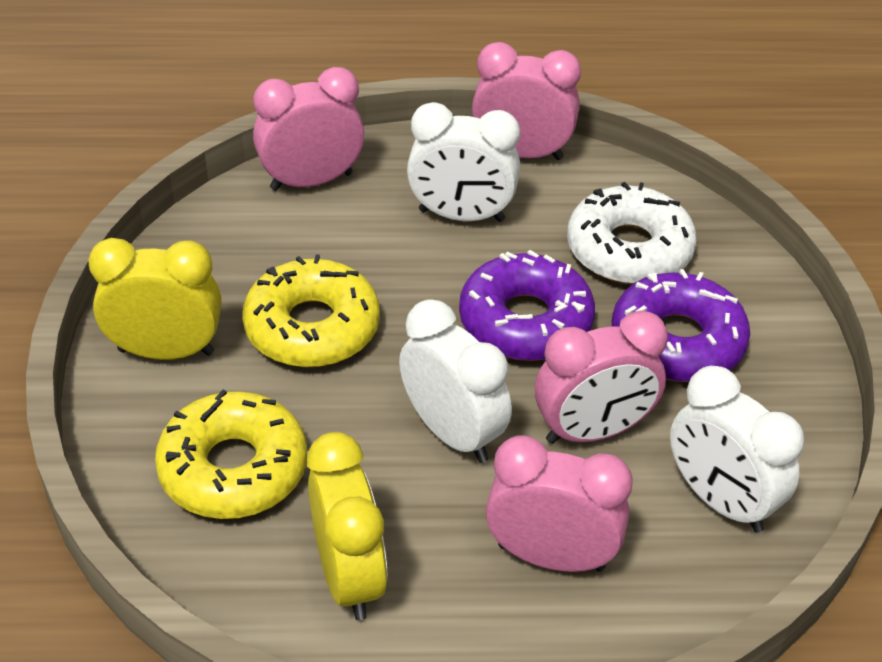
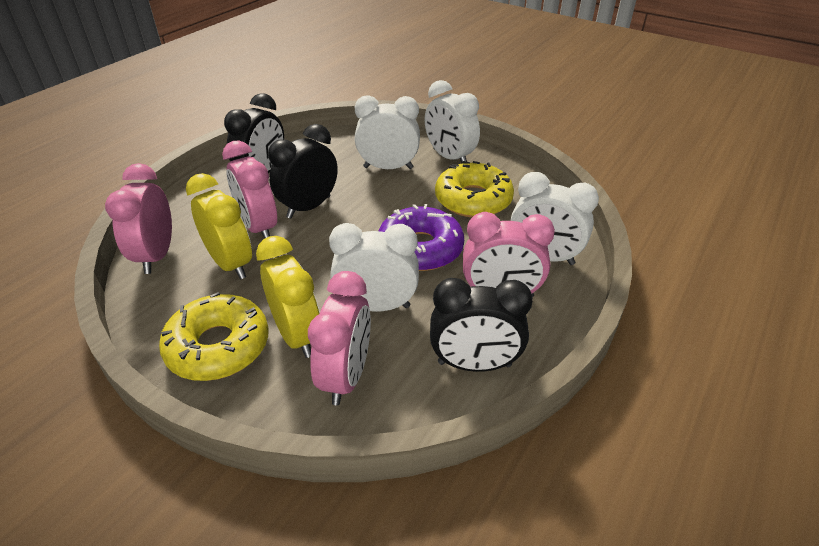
black clock: none = 0 -> [224,93,284,174] [268,124,338,219] [430,278,533,372] = 3
purple donut: [459,250,595,361] [612,269,750,382] = 2 -> [379,204,464,271] = 1
white clock: [399,299,512,463] [407,102,520,222] [670,366,804,532] = 3 -> [329,223,419,312] [355,95,420,169] [425,80,480,163] [511,172,599,265] = 4
white donut: [567,182,697,284] = 1 -> none = 0

